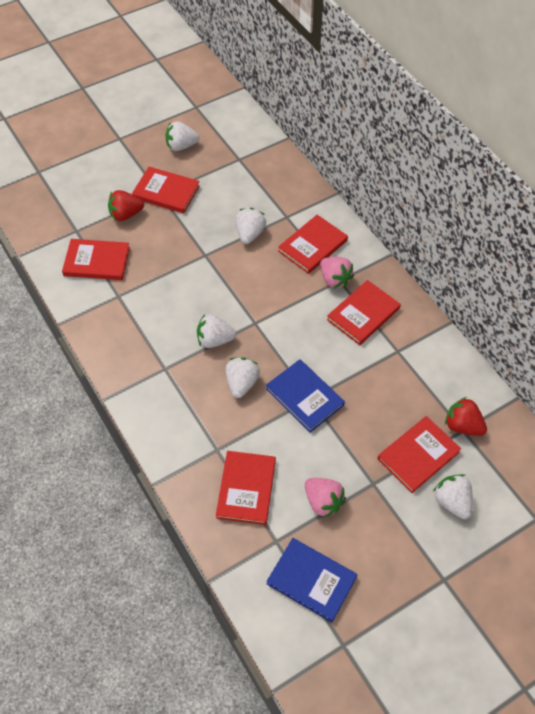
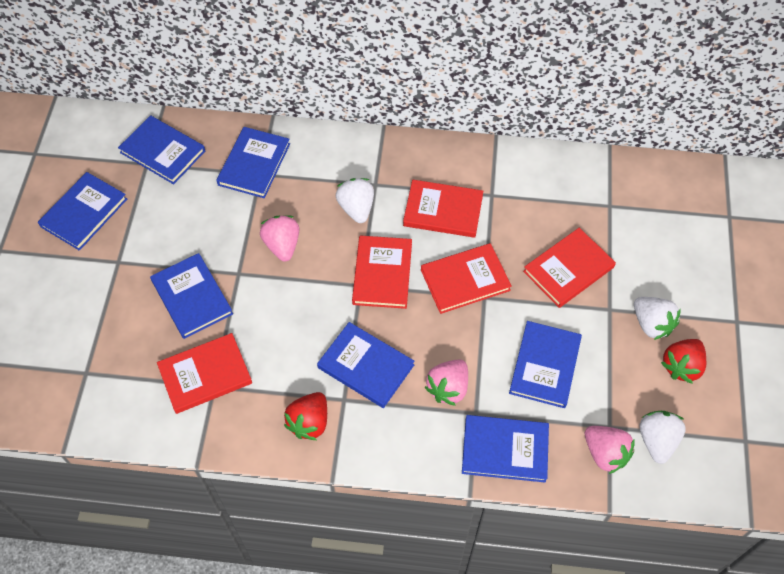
blue book: [266,359,345,433] [266,538,358,623] = 2 -> [38,172,127,251] [118,115,205,184] [150,253,233,339] [216,127,290,198] [317,322,415,408] [462,415,549,483] [509,321,582,408] = 7
pink strawberry: [305,478,346,518] [320,257,354,289] = 2 -> [260,215,299,262] [425,359,468,406] [585,426,635,474] = 3
red book: [62,239,130,280] [132,167,200,213] [216,451,276,525] [278,215,348,274] [327,280,401,345] [377,416,461,493] = 6 -> [157,333,252,414] [352,236,412,309] [403,180,483,238] [421,243,512,314] [523,228,616,308] = 5
white strawberry: [166,121,199,151] [197,314,236,348] [225,357,260,398] [236,208,266,244] [433,474,473,519] = 5 -> [336,178,374,223] [634,297,681,340] [639,411,686,464] = 3

